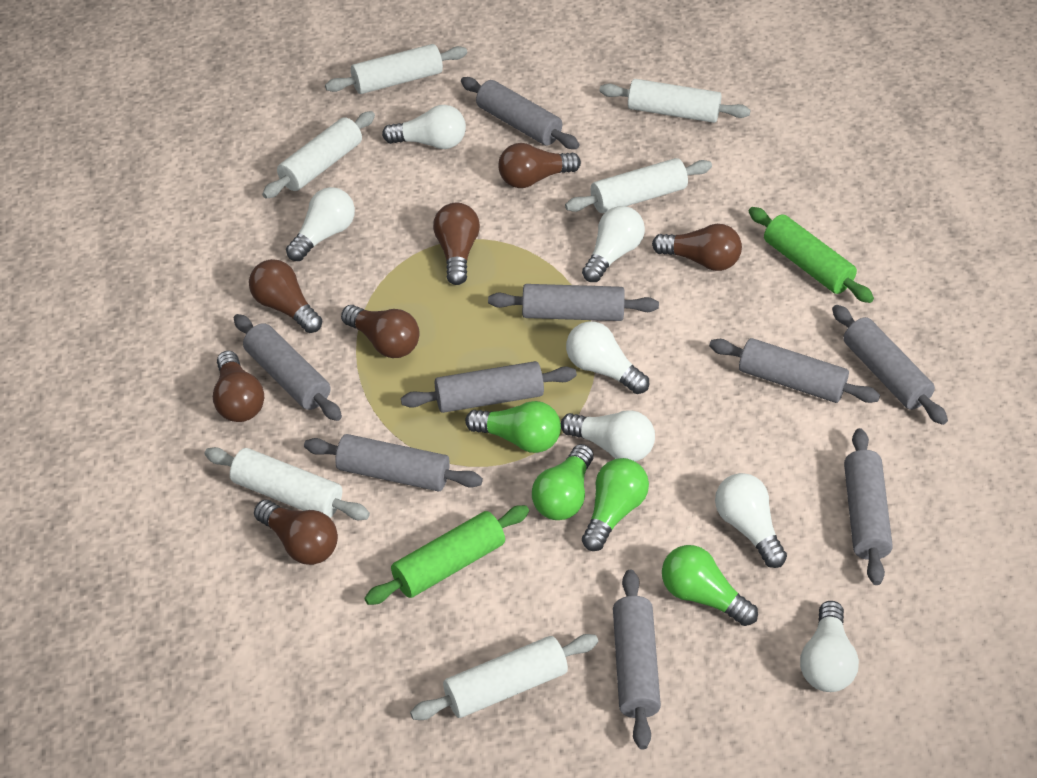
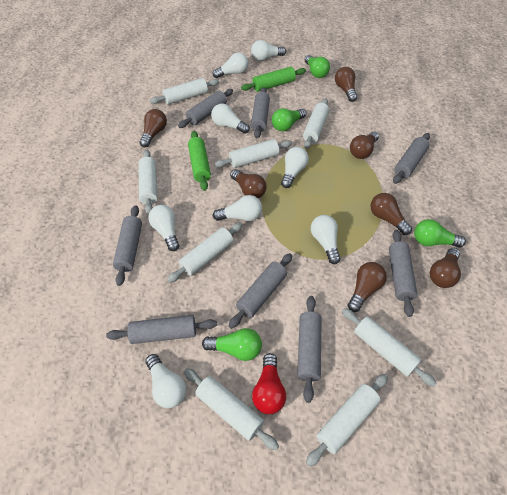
grey rolling pin: [234,314,342,421] [304,434,483,491] [401,361,577,413] [461,77,579,149] [488,284,659,321] [613,569,661,749] [709,338,880,403] [832,305,948,425] [844,428,893,585] = 9 -> [106,315,217,344] [113,205,142,286] [178,89,233,128] [229,253,292,329] [251,87,270,138] [297,296,322,403] [389,230,418,317] [393,133,430,184] = 8
red light bulb: none = 0 -> [252,353,286,414] = 1
white light bulb: [286,187,355,261] [382,105,466,149] [561,410,655,461] [566,321,649,394] [582,206,645,282] [715,473,787,568] [800,601,859,692] = 7 -> [145,354,187,408] [148,205,179,251] [211,103,250,134] [213,52,248,78] [213,195,262,221] [251,40,286,61] [281,147,309,188] [311,215,341,264] = 8
white rolling pin: [204,447,370,520] [262,111,375,199] [325,44,467,94] [410,634,598,720] [565,158,712,213] [600,79,750,123] = 6 -> [138,149,158,215] [150,78,219,105] [167,222,243,283] [184,368,279,450] [215,139,292,168] [303,98,329,149] [306,374,388,467] [342,308,437,387] = 8

